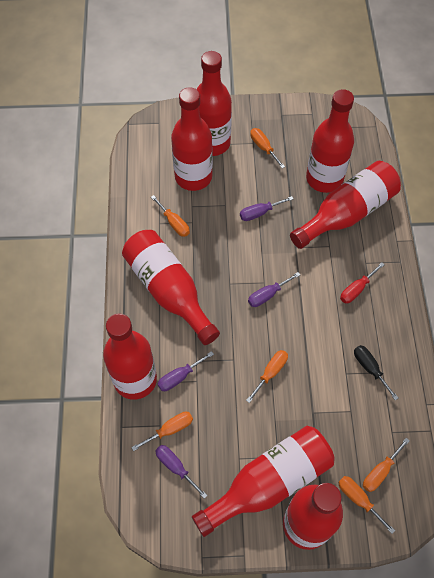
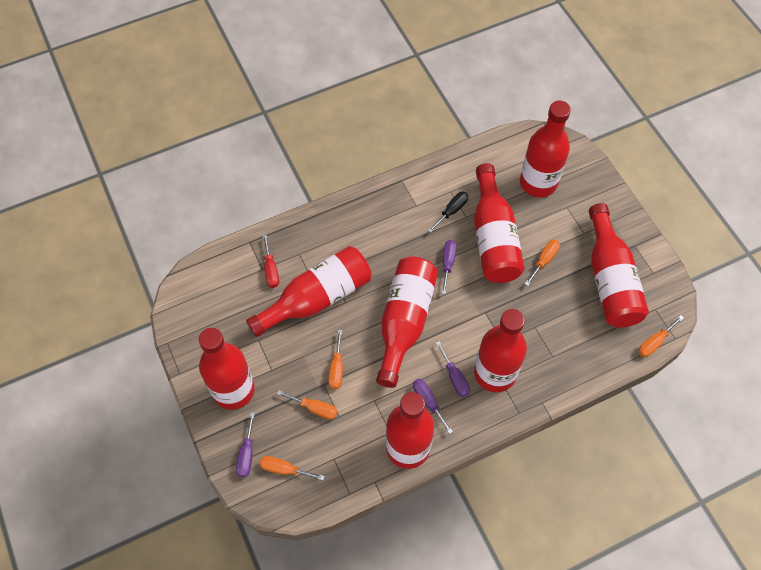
orange screwdriver: [131,411,193,451] [151,195,190,237] [246,350,288,403] [250,128,285,168] [338,476,395,534] [363,438,410,492] = 6 -> [259,456,325,480] [277,390,338,420] [328,330,343,389] [525,239,560,286] [638,315,684,357] = 5

